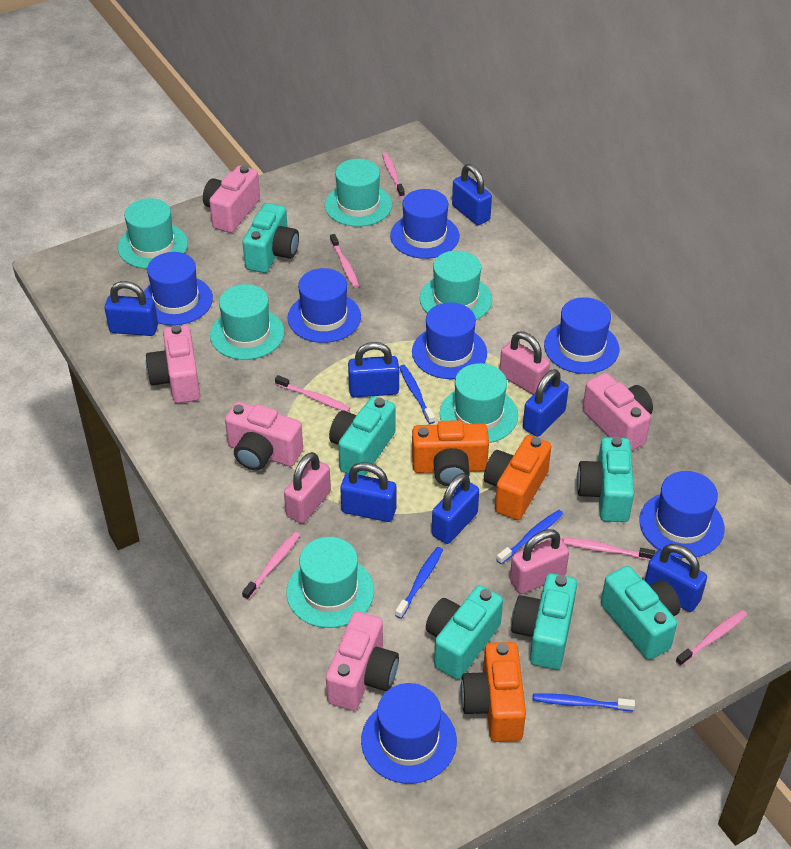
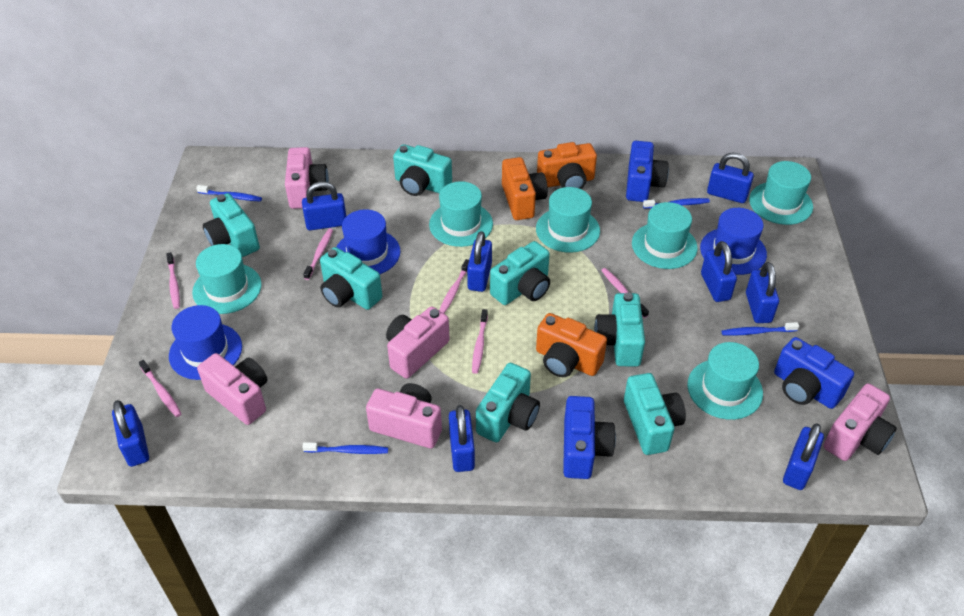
blue camera: none = 0 -> [563,396,616,479] [626,141,669,202] [774,337,854,409] = 3
blue hat: [144,252,213,325] [288,268,361,343] [361,683,457,784] [390,189,459,259] [412,302,487,379] [544,297,619,374] [639,471,725,558] = 7 -> [169,305,242,380] [337,209,400,274] [700,208,767,275] = 3
blue padlock: [104,281,158,336] [340,462,396,522] [348,342,399,398] [432,473,479,544] [452,164,492,225] [523,369,569,437] [645,544,707,612] = 7 -> [112,400,149,467] [302,182,346,230] [449,405,475,472] [467,231,492,292] [701,241,737,302] [707,152,754,203] [746,262,779,323] [783,423,824,490] = 8
pink padlock: [284,452,331,524] [500,332,550,395] [510,529,569,594] = 3 -> none = 0
turquoise camera: [242,203,299,273] [329,396,395,476] [426,585,503,679] [511,573,577,670] [577,437,634,522] [601,566,681,660] = 6 -> [203,193,260,257] [320,247,382,310] [393,144,452,196] [476,363,540,442] [490,241,550,305] [594,293,645,367] [624,373,686,455] = 7

